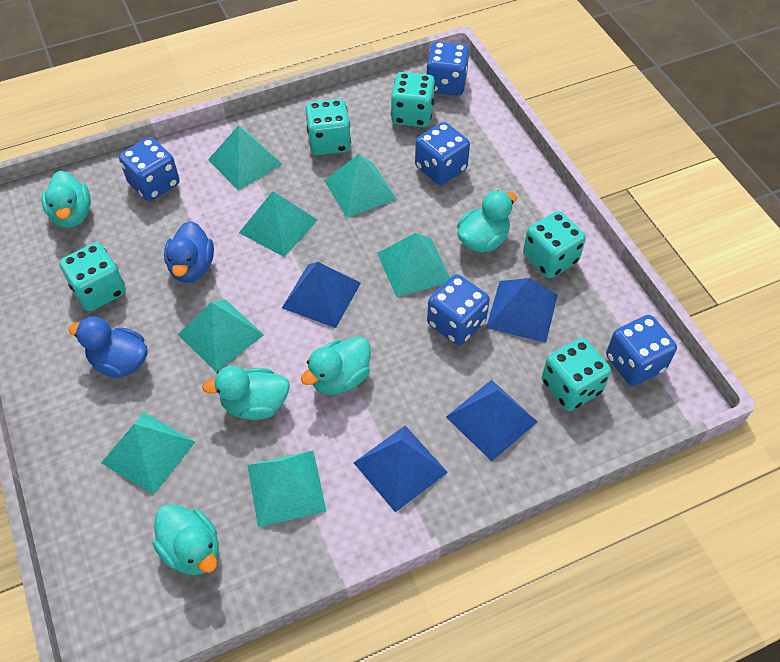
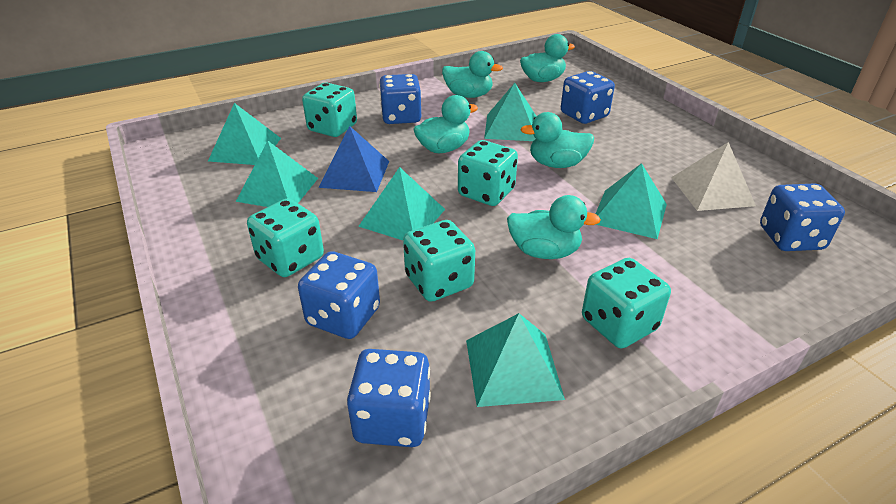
blue duck: [68,317,148,378] [164,221,214,283] = 2 -> none = 0
blue pyramid: [282,262,361,328] [354,425,448,512] [446,380,537,461] [486,278,558,343] = 4 -> [319,126,389,192] = 1
turquoise pyramid: [101,412,195,495] [178,299,264,372] [208,126,283,190] [239,191,317,257] [247,451,327,527] [324,154,397,218] [378,233,450,297] = 7 -> [208,103,281,165] [236,141,318,207] [358,167,445,240] [466,313,565,407] [484,83,536,141] [595,163,667,239] = 6
white pyramid: none = 0 -> [671,142,756,211] = 1

